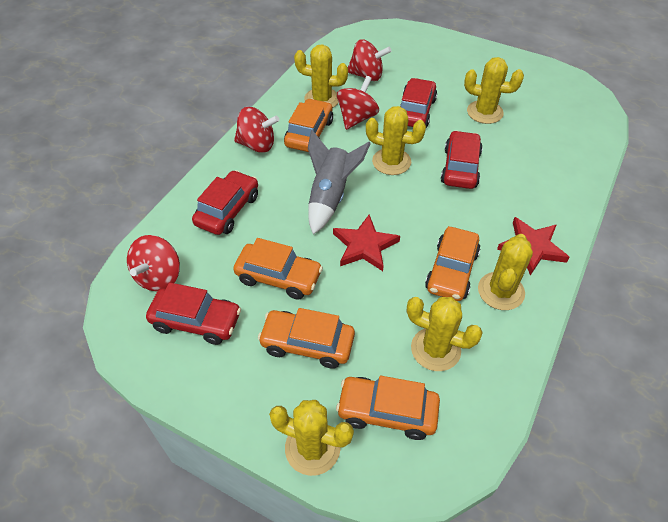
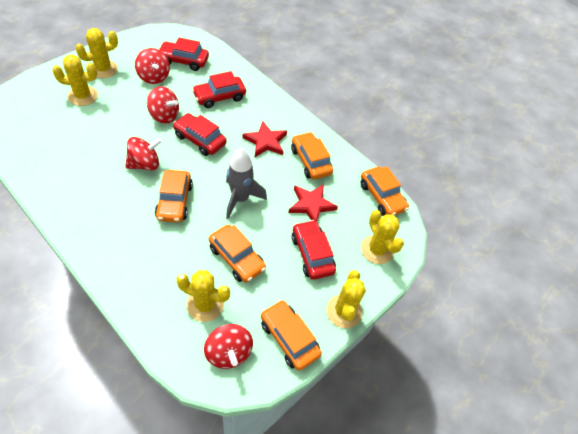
yellow cactus: [269,400,354,476] [294,44,348,108] [366,106,426,175] [407,297,483,371] [464,57,524,124] [478,234,533,310] = 6 -> [52,55,98,106] [75,28,118,78] [177,270,230,322] [326,270,366,329] [361,210,404,264] = 5

